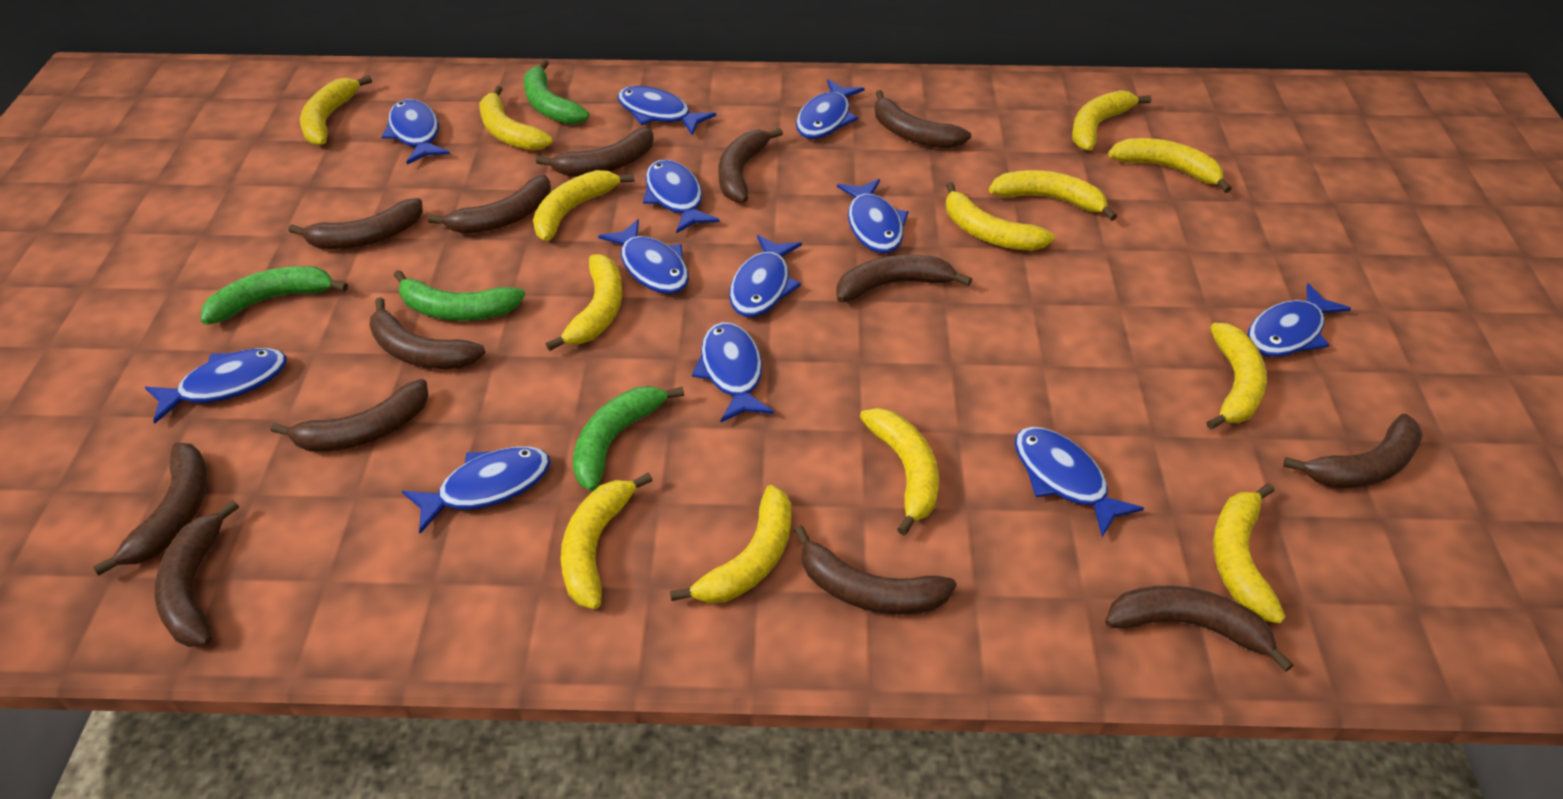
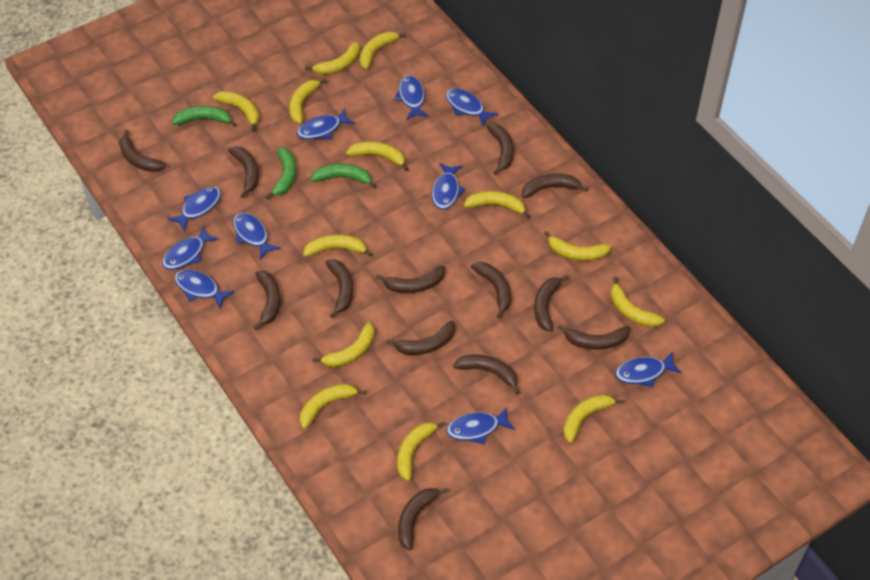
blue fish: [145,348,287,424] [381,99,450,164] [402,446,551,534] [598,219,689,294] [617,86,716,135] [643,159,720,234] [692,322,774,422] [729,235,802,317] [796,79,865,139] [837,179,909,253] [1015,427,1144,537] [1248,283,1351,357] = 12 -> [162,226,219,270] [168,187,221,232] [174,269,235,308] [233,212,280,259] [297,108,355,139] [395,75,429,120] [432,163,465,210] [446,89,498,126] [446,407,515,444] [615,352,682,387] = 10
green banana: [201,266,348,325] [394,270,525,321] [524,60,589,124] [573,386,684,491] = 4 -> [172,106,236,127] [265,148,296,200] [310,164,376,188] = 3

